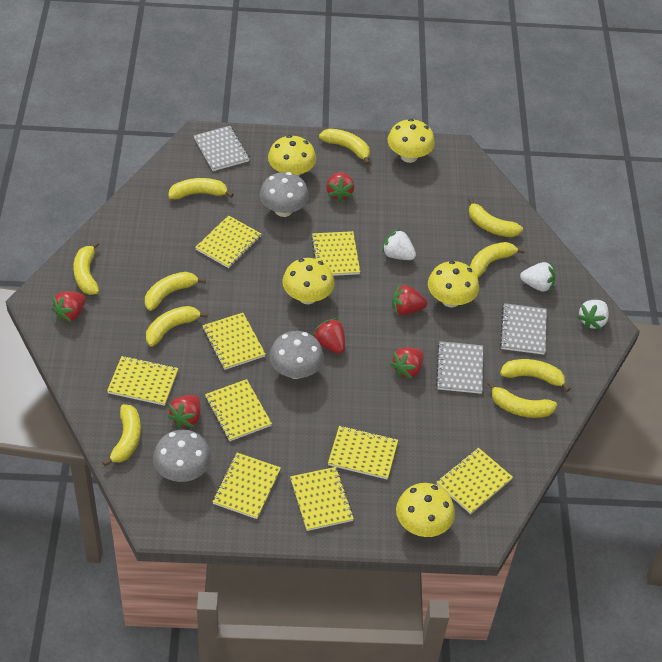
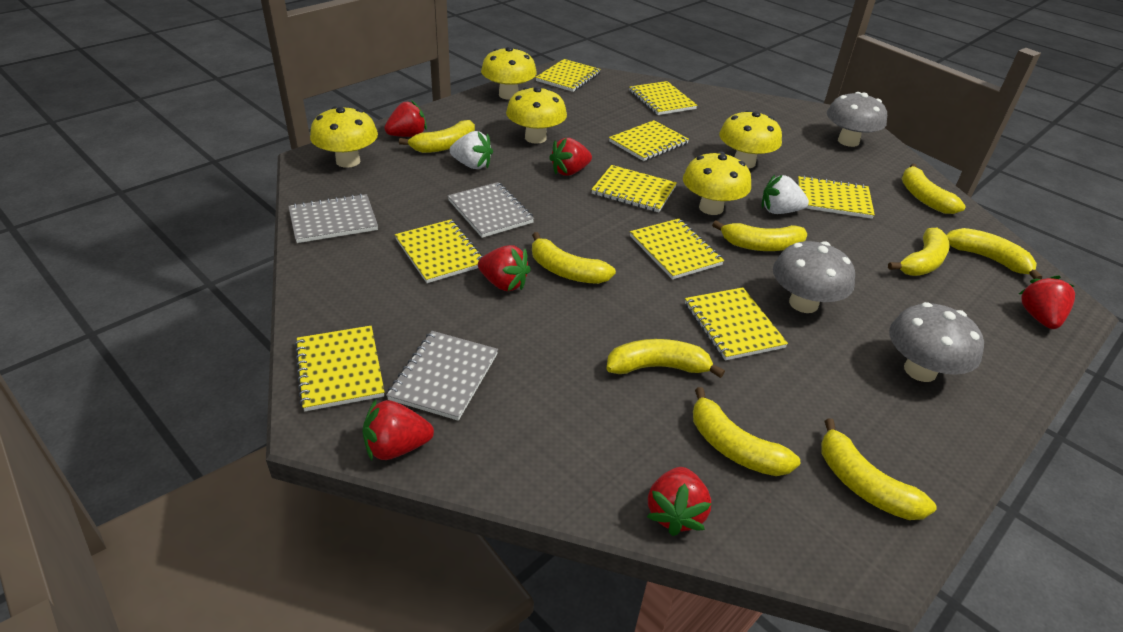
white strawberry: [382,229,416,260] [520,262,555,292] [577,300,609,330] = 3 -> [450,131,493,169] [762,175,809,214] = 2
yellow banana: [73,241,99,295] [102,404,141,467] [145,272,206,311] [146,306,208,346] [168,178,234,199] [319,129,370,165] [469,198,523,237] [470,242,525,277] [488,381,557,418] [500,359,571,392] = 10 -> [399,120,475,153] [532,232,616,284] [606,339,725,378] [693,387,800,476] [712,221,807,251] [821,418,936,520] [888,228,950,276] [902,164,966,214] [947,228,1042,279] = 9

